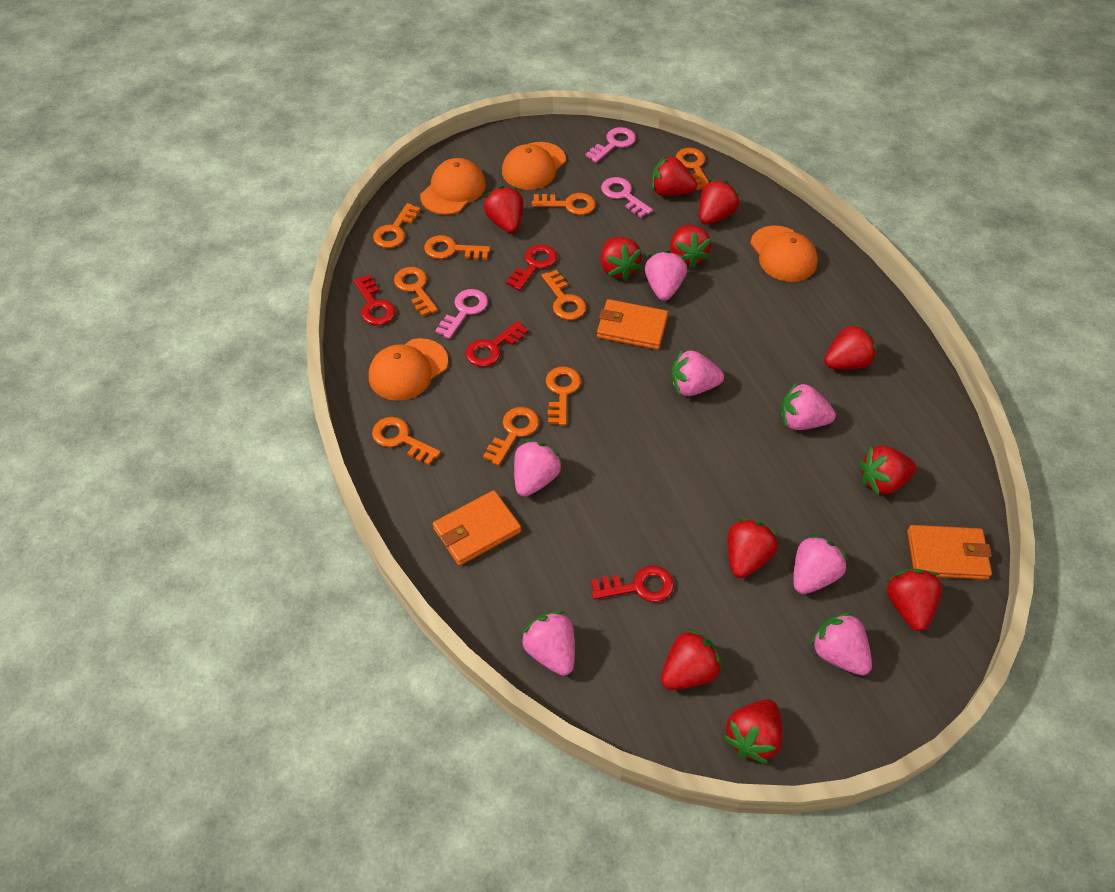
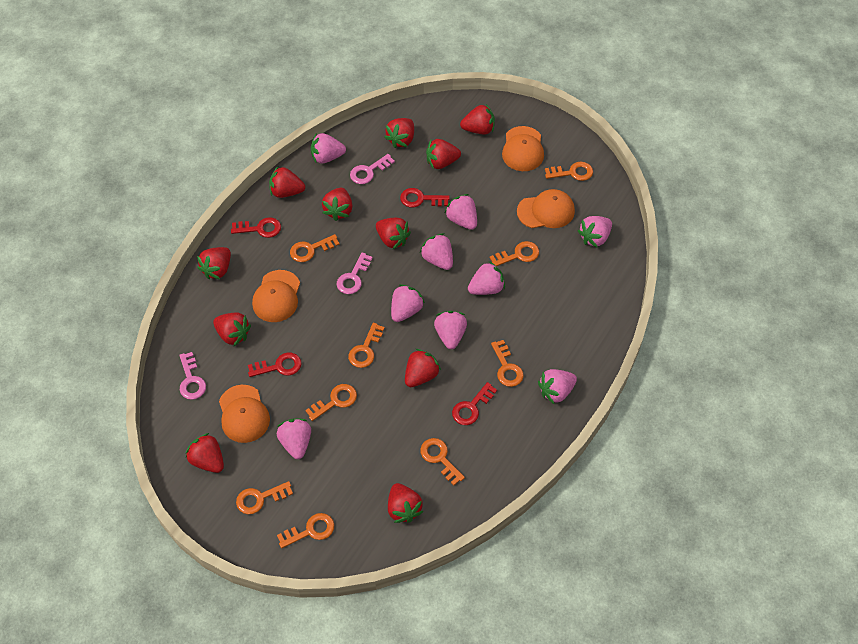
orange wallet: [433,490,521,566] [597,299,668,350] [907,525,992,580] = 3 -> none = 0
pink strawberry: [514,440,562,497] [520,611,575,676] [645,250,687,301] [671,350,724,396] [780,382,836,430] [793,534,848,594] [810,612,872,675] = 7 -> [277,418,311,459] [311,133,346,163] [391,284,425,322] [420,233,453,270] [434,311,467,349] [445,194,477,230] [468,261,505,295] [538,369,577,404] [578,216,612,247] = 9

